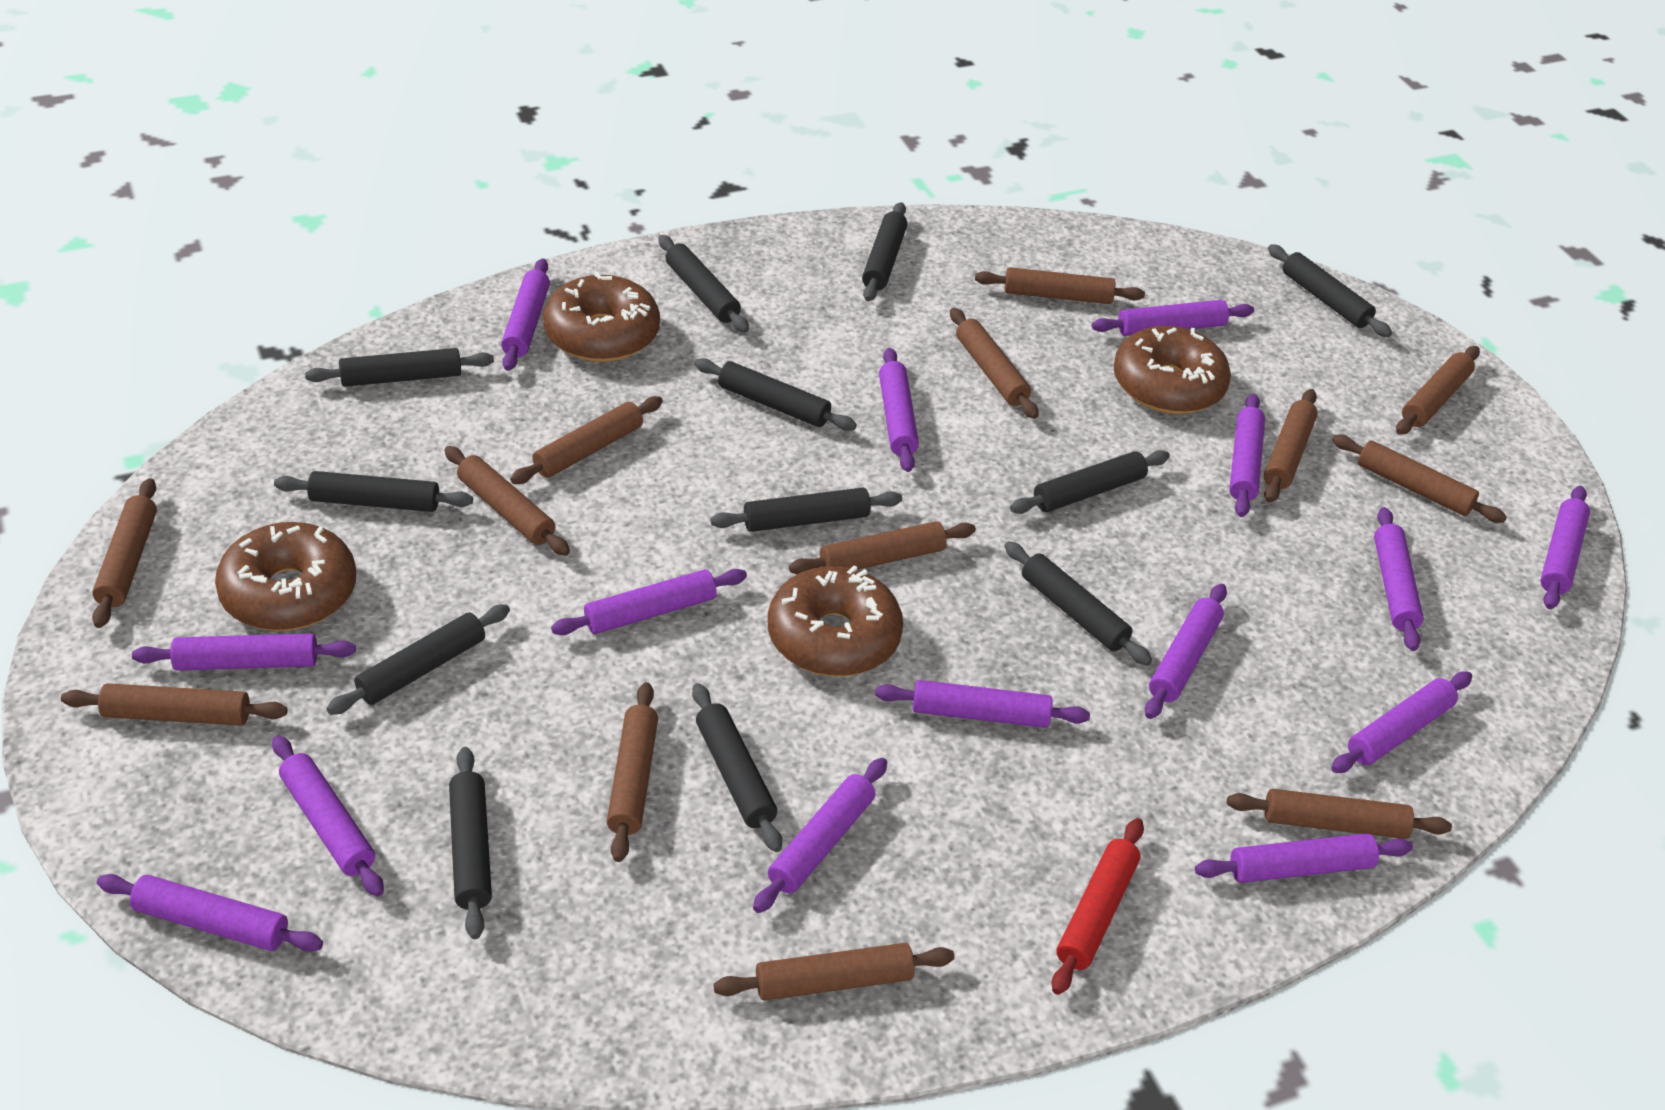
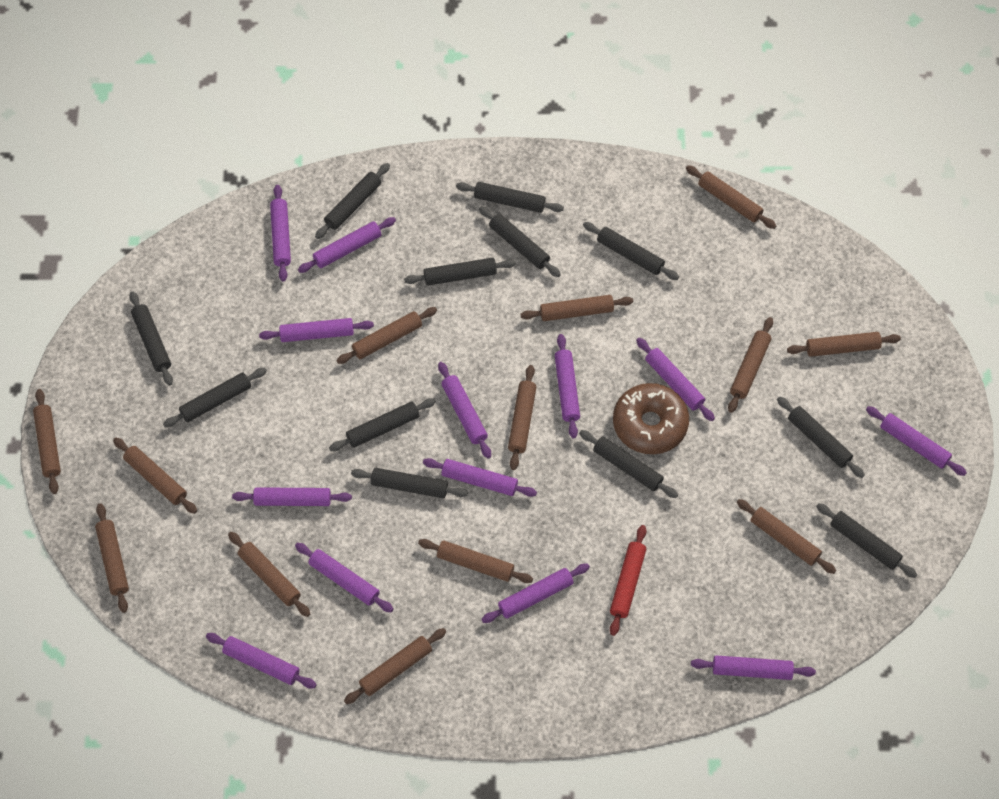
brown donut: [215,522,356,631] [543,272,660,362] [768,565,903,676] [1113,326,1231,414] = 4 -> [613,383,689,454] = 1
purple rolling pin: [97,874,323,952] [132,633,356,671] [272,735,384,897] [501,259,550,371] [551,569,747,635] [753,758,887,913] [875,680,1090,728] [879,348,919,472] [1092,300,1254,336] [1145,584,1227,719] [1195,833,1413,883] [1229,394,1265,517] [1331,672,1472,773] [1374,507,1424,651] [1540,486,1590,609] = 15 -> [206,633,317,688] [232,487,352,506] [259,318,374,342] [270,185,291,282] [295,543,394,612] [298,217,396,273] [423,458,537,497] [438,362,491,458] [481,564,590,623] [555,334,580,438] [636,338,715,421] [691,655,816,680] [866,406,967,476] = 13

